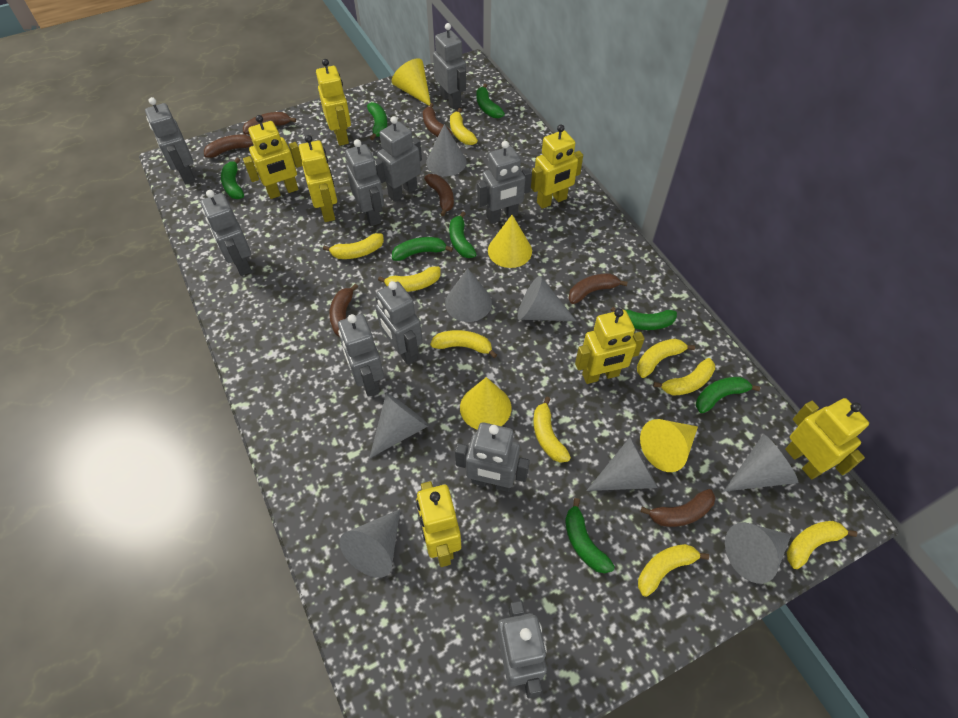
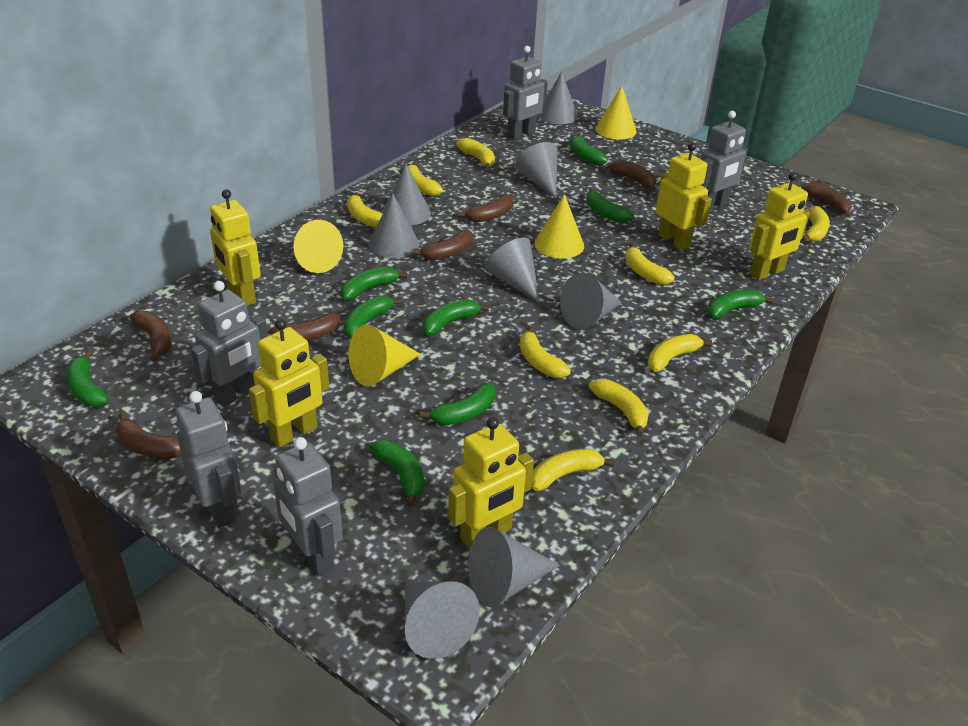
green banana: [221,158,244,199] [367,102,388,140] [392,237,453,261] [449,211,477,258] [476,83,505,118] [565,498,615,574] [611,307,677,330] [696,377,760,413] = 8 -> [67,350,109,406] [341,267,407,300] [344,296,402,338] [369,440,425,507] [420,383,495,425] [423,299,489,336] [571,134,608,166] [586,188,634,223] [708,289,774,319] = 9
grey robot: [145,97,195,184] [200,190,252,276] [338,314,384,397] [345,139,384,226] [375,116,422,202] [376,281,423,364] [433,23,466,109] [455,422,530,492] [477,141,532,224] [497,600,547,699] = 10 -> [175,391,241,528] [191,281,268,407] [273,437,343,576] [503,46,548,140] [700,111,748,210] = 5
yellow robot: [243,115,303,199] [299,135,337,222] [316,59,351,146] [416,481,461,567] [531,124,583,209] [575,308,644,384] [785,398,869,480] = 7 -> [210,189,261,306] [249,319,329,448] [448,417,534,549] [656,142,712,250] [749,172,810,280] = 5

